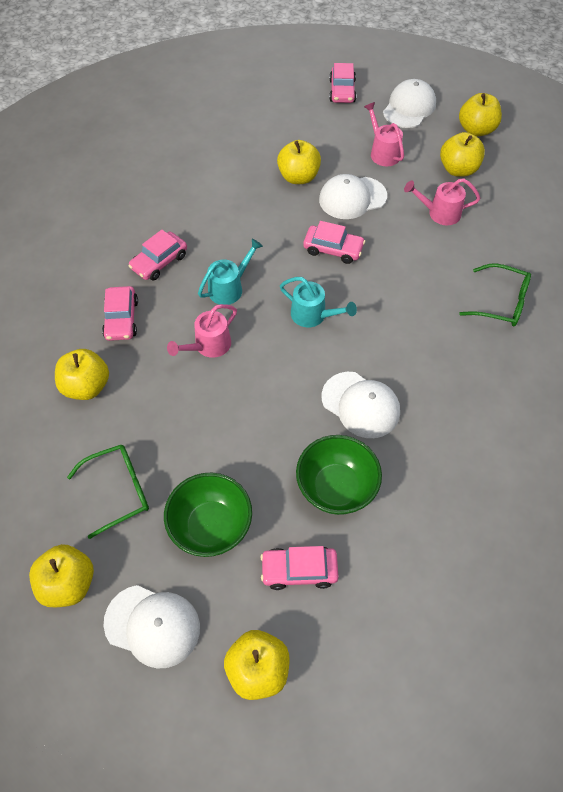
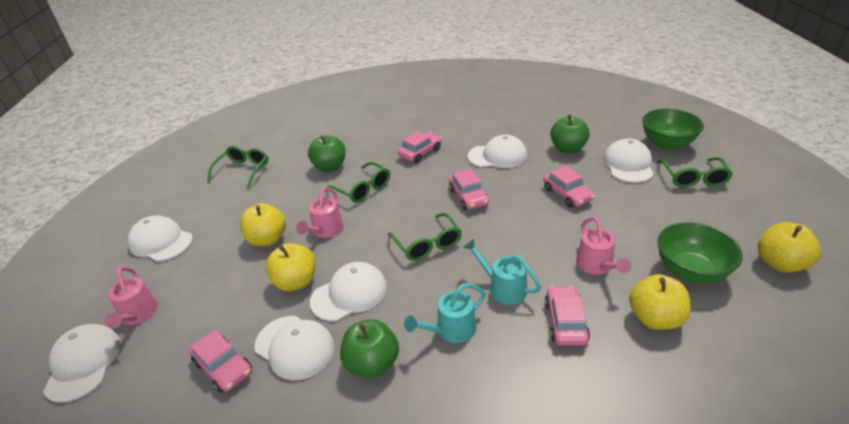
green apple: none = 0 -> [308,135,346,172] [340,319,399,378] [550,115,590,153] = 3
green glasses: [67,445,149,539] [459,263,531,327] = 2 -> [207,146,268,188] [327,162,390,203] [388,213,462,261] [658,157,733,188] = 4
white cap: [104,585,200,668] [319,174,387,219] [322,372,400,438] [383,79,436,128] = 4 -> [43,324,121,403] [128,215,193,261] [255,316,335,380] [310,262,387,321] [468,135,527,168] [603,138,654,183] = 6
yellow apple: [29,544,94,607] [55,349,109,400] [224,630,290,700] [277,140,321,184] [440,132,485,177] [459,93,502,137] = 6 -> [240,203,286,246] [265,243,316,291] [629,274,691,330] [758,222,821,273] = 4

